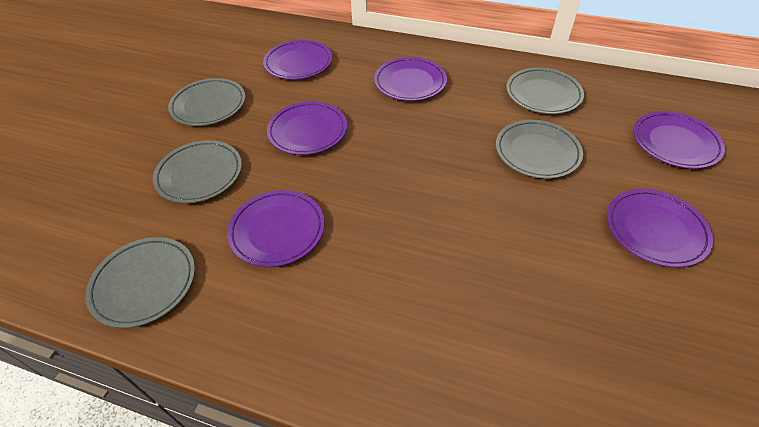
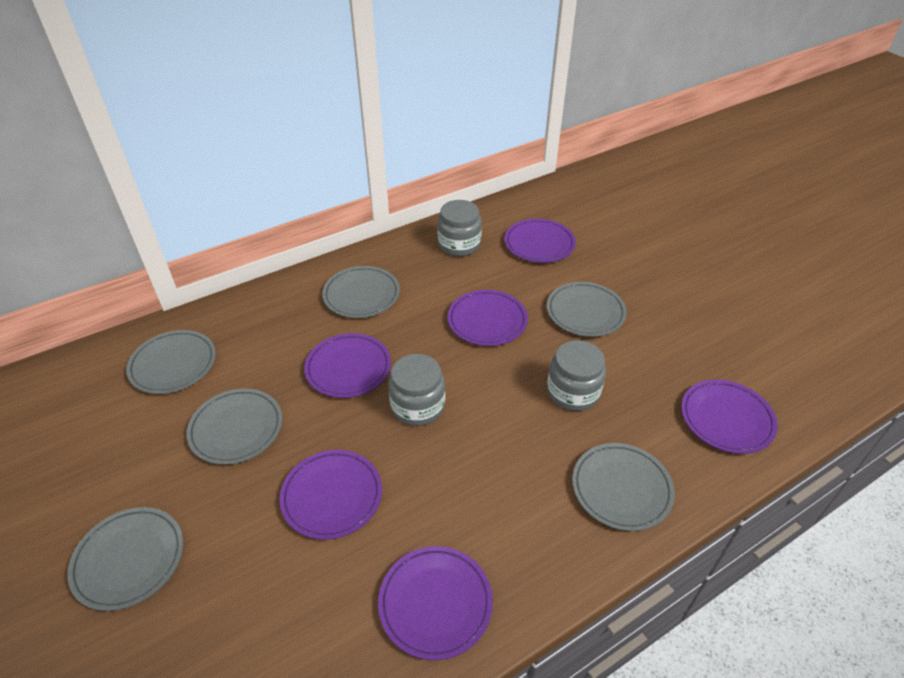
grey jar: none = 0 -> [388,354,445,426] [438,200,482,256] [547,340,606,411] = 3
grey plate: [85,237,195,328] [153,140,242,203] [168,78,245,126] [496,120,583,179] [506,67,584,114] = 5 -> [67,507,183,611] [126,330,216,394] [186,389,283,465] [322,266,400,318] [547,282,627,337] [572,443,675,531] = 6

